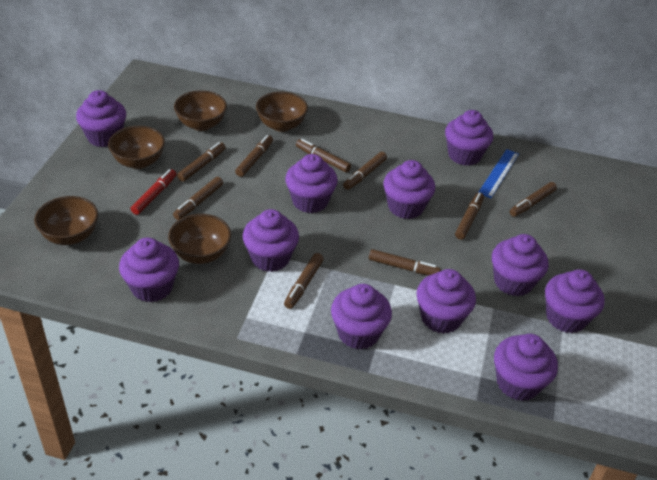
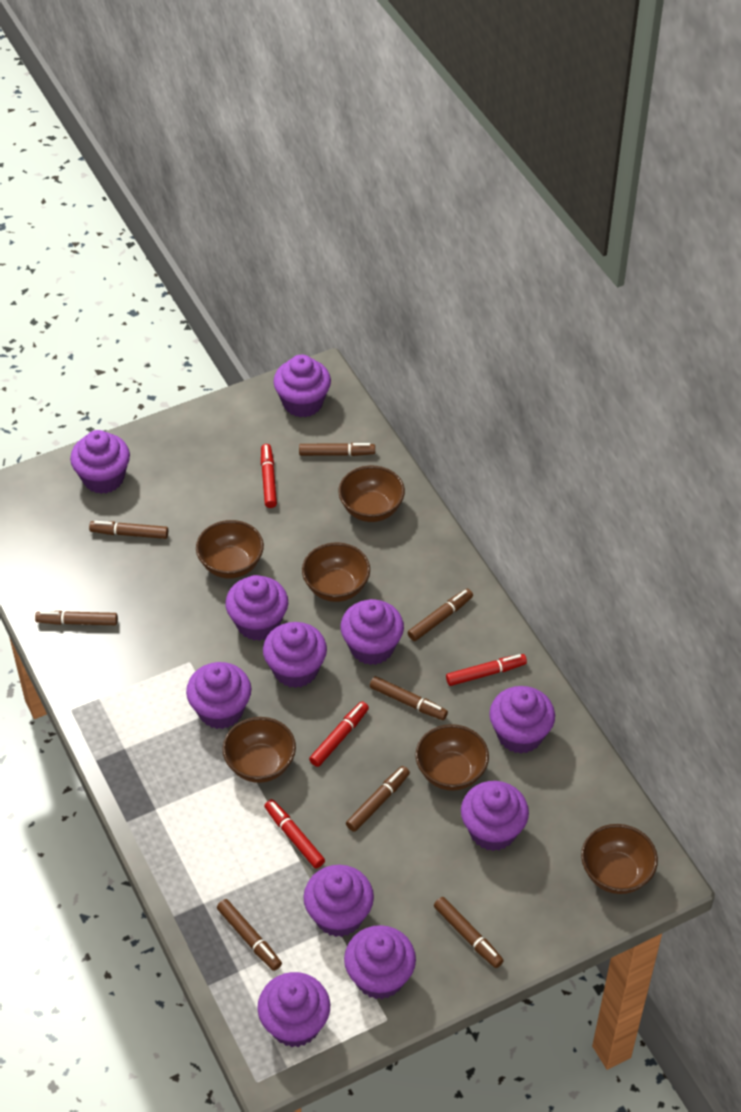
blue ruler: [478,149,519,198] = 1 -> none = 0
brown bowl: [34,196,98,245] [108,126,165,169] [168,214,231,264] [174,90,227,131] [256,92,308,132] = 5 -> [196,520,264,579] [222,717,296,783] [302,542,370,602] [338,466,405,522] [415,724,489,791] [581,824,658,894] = 6
brown marker: [173,177,223,220] [177,142,226,182] [235,135,273,177] [284,253,324,309] [296,139,351,172] [343,152,387,190] [369,249,441,275] [455,192,484,240] [510,182,557,217] = 9 -> [35,611,118,625] [89,521,168,539] [217,899,282,971] [299,443,375,456] [346,766,410,832] [370,676,448,720] [408,588,473,641] [434,897,504,968] = 8
red marker: [131,169,176,215] = 1 -> [261,444,277,508] [264,799,325,869] [309,702,369,767] [446,654,527,686] = 4

